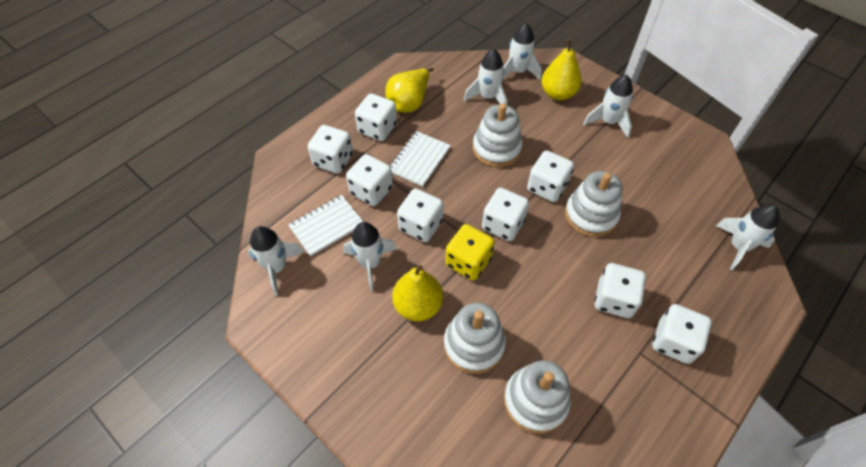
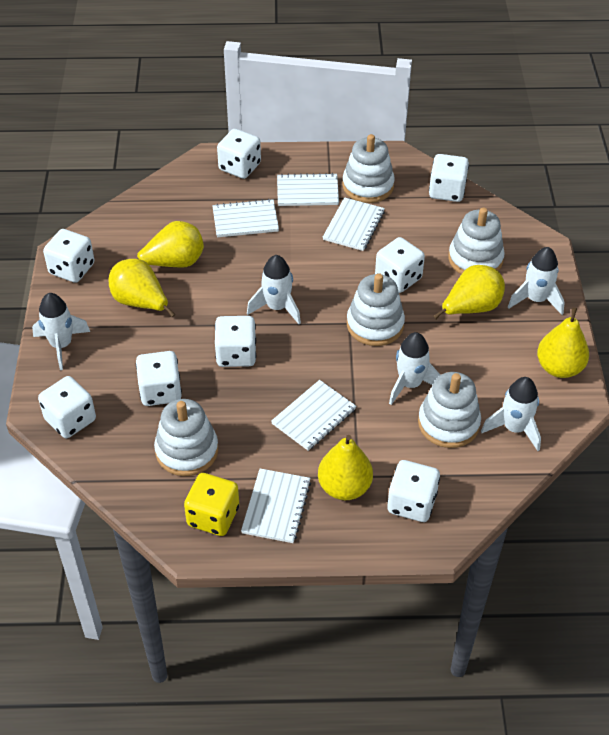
white notebook: [288,195,363,256] [389,131,451,187] = 2 -> [212,199,279,237] [241,469,311,543] [271,380,356,451] [277,173,339,206] [323,197,385,251] = 5
white rocket: [248,226,305,296] [343,222,397,291] [464,49,507,105] [503,23,542,80] [583,74,633,138] [716,204,779,270] = 6 -> [32,293,90,370] [247,255,301,324] [389,332,441,405] [481,377,541,451] [508,247,565,315] = 5
white stacking toy: [444,303,506,374] [473,103,523,167] [504,360,571,434] [565,171,623,237] = 4 -> [154,399,218,476] [342,134,395,203] [347,273,405,346] [418,372,481,448] [448,208,505,274] = 5
yellow pear: [385,68,433,113] [392,265,443,321] [541,39,582,100] = 3 -> [108,259,175,317] [137,221,204,268] [318,435,373,500] [433,265,505,319] [537,307,589,378] = 5

